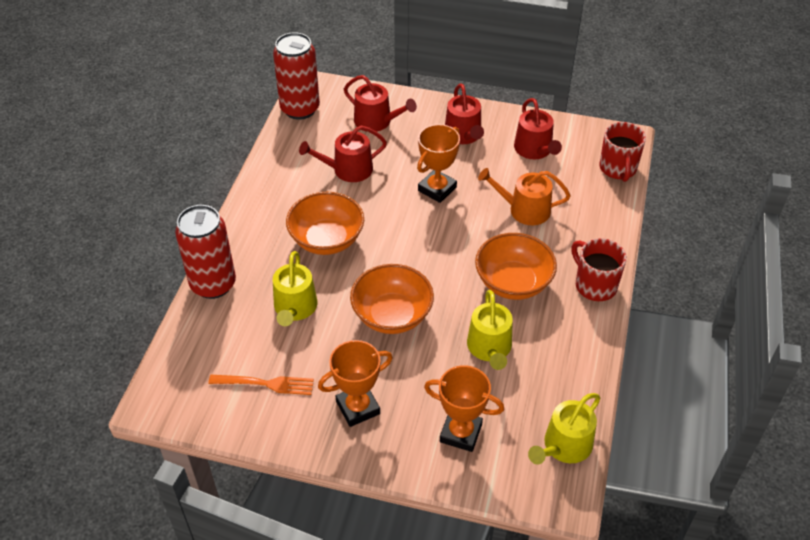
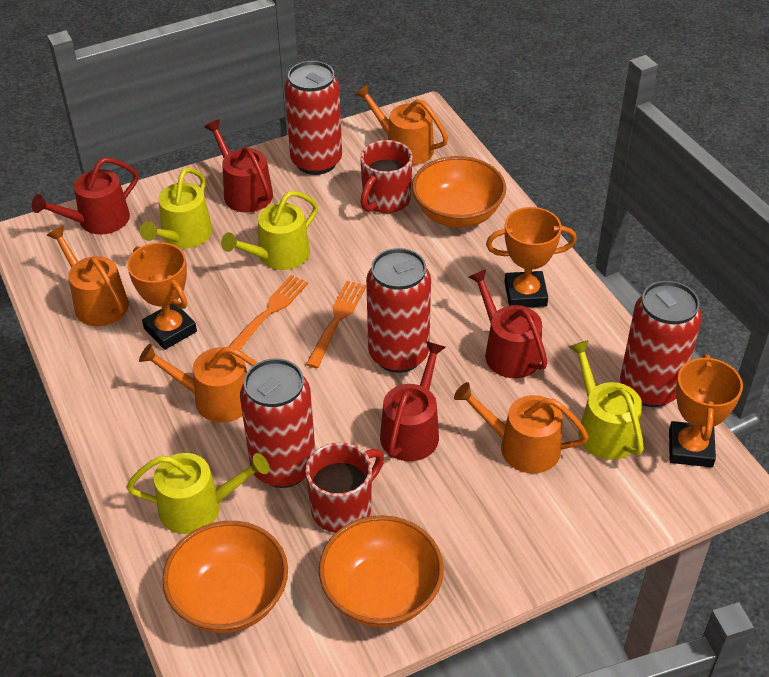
orange fork: [209,375,314,395] = 1 -> [228,275,309,351] [306,281,366,368] = 2
orange watering can: [478,168,571,225] = 1 -> [47,226,129,326] [139,344,257,422] [355,84,448,165] [454,382,589,473] = 4
red can: [175,205,236,299] [273,32,320,120] = 2 -> [240,358,315,488] [284,61,342,175] [366,248,431,373] [620,281,702,407] = 4
yellow watering can: [273,251,318,326] [467,290,513,370] [528,393,601,464] = 3 -> [126,453,269,534] [140,167,212,249] [221,191,318,270] [568,340,644,460] = 4

